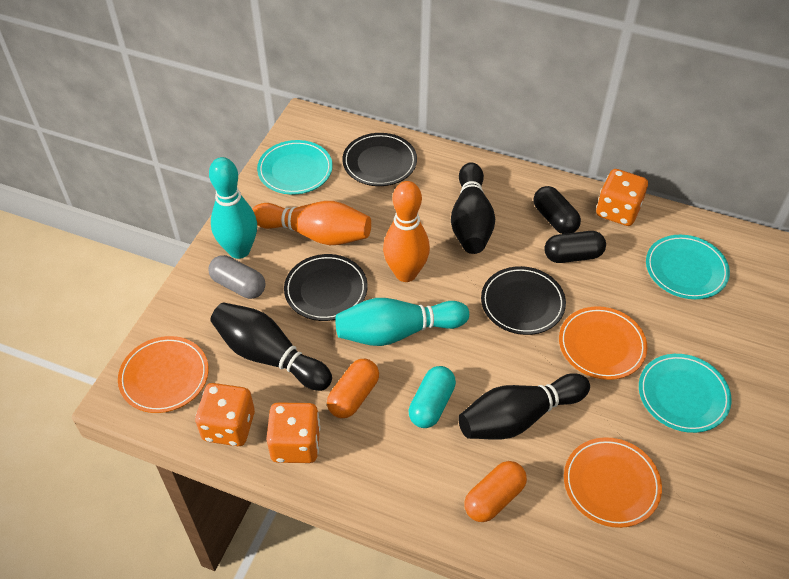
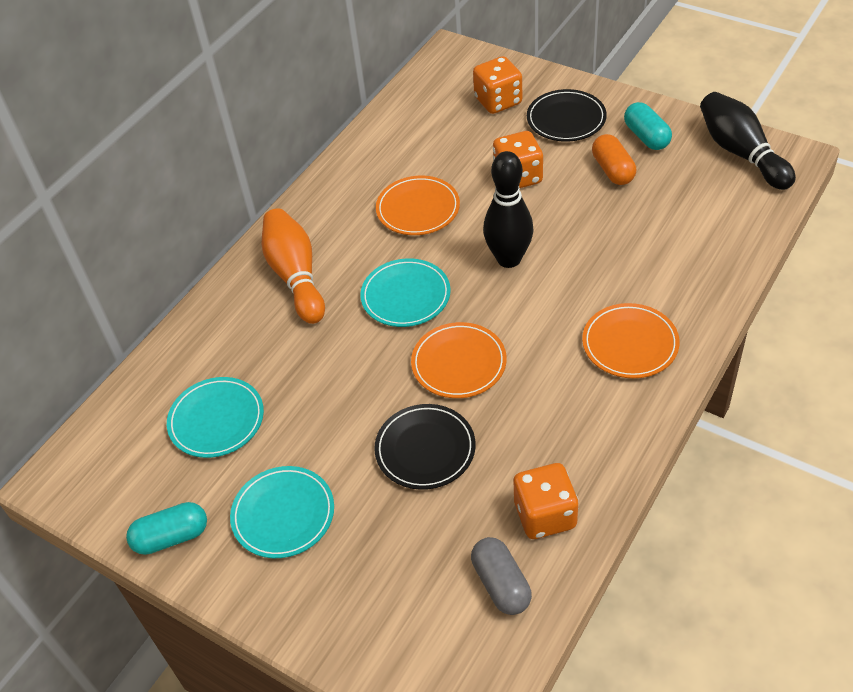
black bowling pin: [210,302,332,391] [451,162,495,254] [458,373,590,440] = 3 -> [483,151,534,268] [700,92,796,190] = 2
black capsule: [533,186,581,234] [544,231,606,263] = 2 -> none = 0
black plate: [284,254,368,321] [342,133,417,186] [481,266,566,335] = 3 -> [374,404,476,490] [527,89,607,142] = 2
orange bowling pin: [252,201,371,245] [383,181,430,282] = 2 -> [262,208,325,324] = 1
orange capsule: [327,359,379,418] [464,461,527,522] = 2 -> [592,134,636,185] = 1
turquoise bowling pin: [209,157,257,259] [335,298,469,346] = 2 -> none = 0
turquoise capsule: [409,366,456,428] = 1 -> [126,502,207,555] [624,102,672,150] = 2

